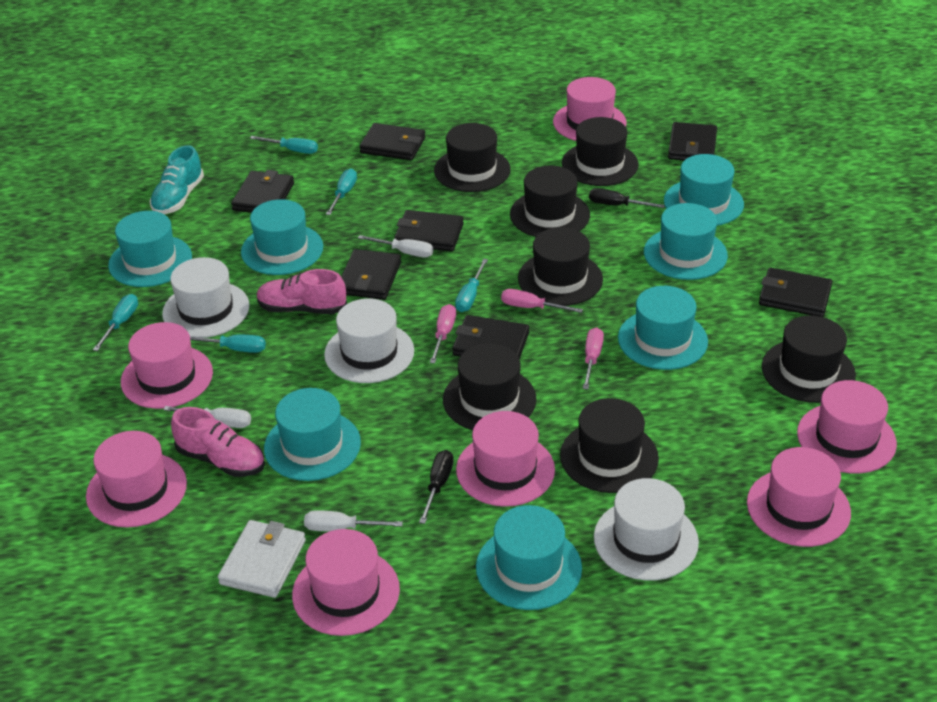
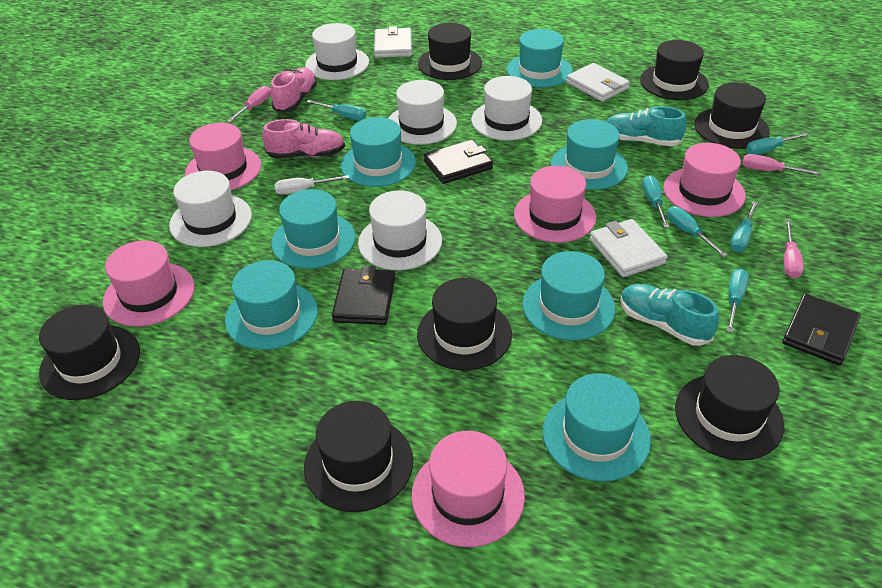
black screwdriver: [419,450,453,524] [589,188,665,208] = 2 -> none = 0
black wallet: [231,170,294,213] [341,249,401,300] [359,123,425,160] [394,210,464,251] [452,315,529,360] [668,122,717,161] [759,268,832,317] = 7 -> [332,266,395,325] [424,139,493,184] [782,294,861,365] = 3
pink hat: [86,431,187,527] [121,322,213,409] [292,529,400,636] [456,411,555,507] [553,77,627,141] [747,447,851,547] [797,380,897,474] = 7 -> [103,240,195,327] [185,123,261,190] [411,431,525,547] [514,166,596,243] [663,143,746,217] = 5
turquoise screwdriver: [93,294,138,351] [190,335,266,353] [250,136,318,154] [326,169,357,215] [455,259,488,312] = 5 -> [307,100,366,120] [642,175,669,228] [667,206,727,257] [727,269,749,333] [730,201,758,252] [746,132,810,155] = 6
turquoise shoe: [150,145,204,214] = 1 -> [606,106,687,146] [620,284,719,346] = 2
white hat: [162,257,249,338] [324,298,414,383] [594,478,699,581] = 3 -> [169,171,252,247] [305,23,369,80] [358,190,442,270] [388,80,457,145] [471,76,542,140] = 5
white screwdriver: [163,406,251,428] [304,510,403,531] [358,235,433,257] = 3 -> [274,175,350,195] = 1
white wallet: [218,520,306,598] = 1 -> [374,26,412,58] [566,63,630,102] [589,219,668,277] = 3

